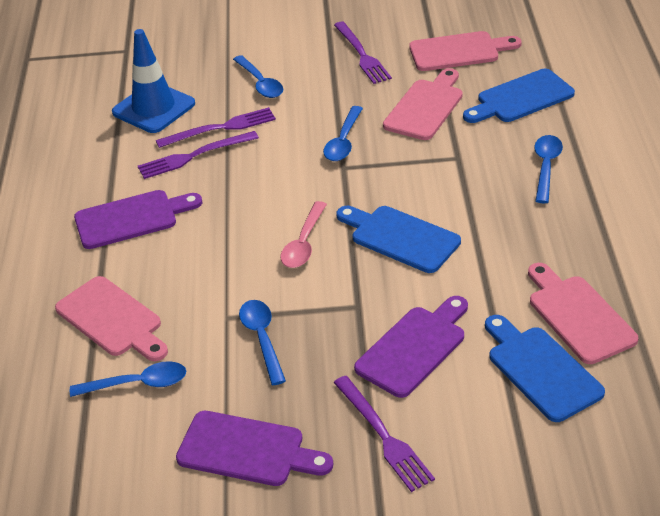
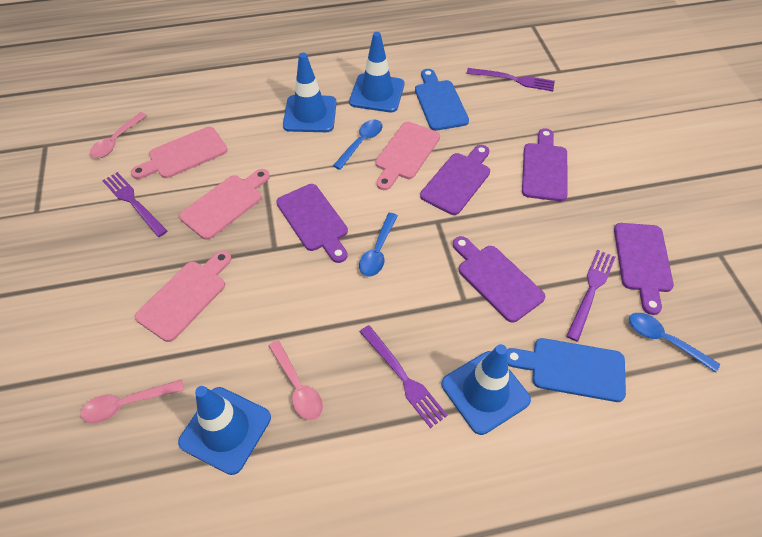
blue cutting board: [336,206,461,273] [463,69,575,123] [485,315,605,422] = 3 -> [415,69,469,131] [507,338,626,402] = 2
blue spoon: [70,361,186,397] [233,55,283,98] [239,300,286,385] [323,106,363,161] [534,135,563,203] = 5 -> [333,120,383,170] [359,213,398,277] [629,313,720,373] = 3
blue traffic cone: [112,29,195,133] = 1 -> [178,386,271,475] [283,53,337,132] [349,32,404,112] [442,344,531,435] = 4
pink spoon: [281,201,327,268] = 1 -> [81,380,184,423] [90,112,147,158] [269,340,323,420] = 3
purple cutting board: [74,190,202,249] [176,411,333,486] [354,296,468,398] = 3 -> [276,184,348,263] [420,145,490,215] [453,236,545,323] [522,128,568,201] [614,223,674,315] = 5

